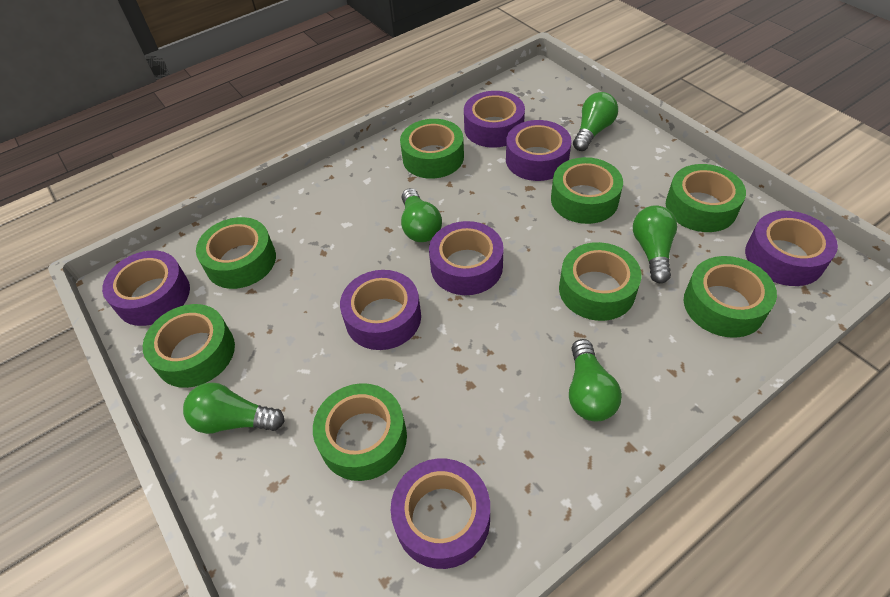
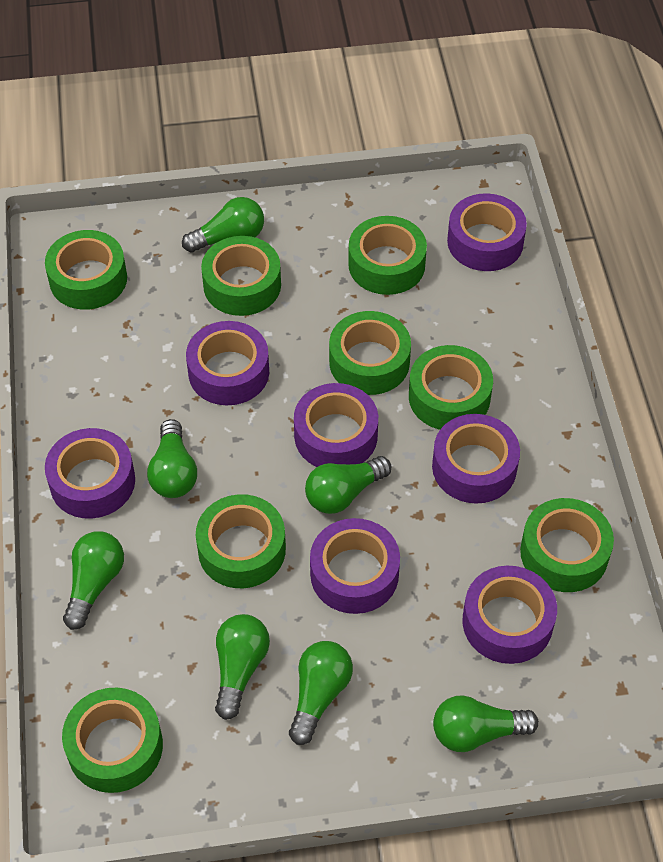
green light bulb: [183,382,285,434] [401,188,442,242] [569,339,622,421] [573,92,618,151] [633,205,677,283] = 5 -> [63,531,124,630] [147,419,197,498] [182,197,264,253] [215,614,270,720] [289,641,353,745] [305,456,392,514] [433,695,539,752] = 7

